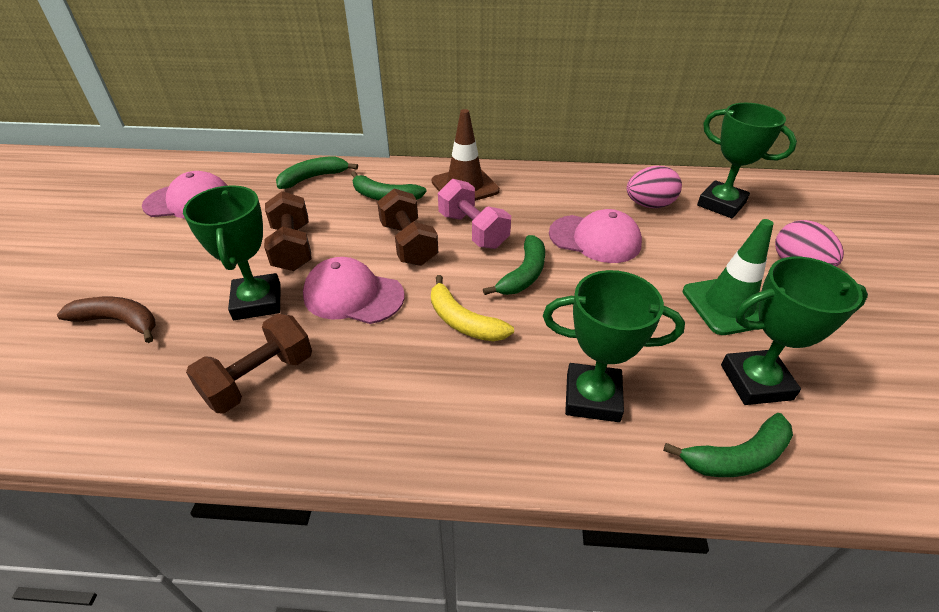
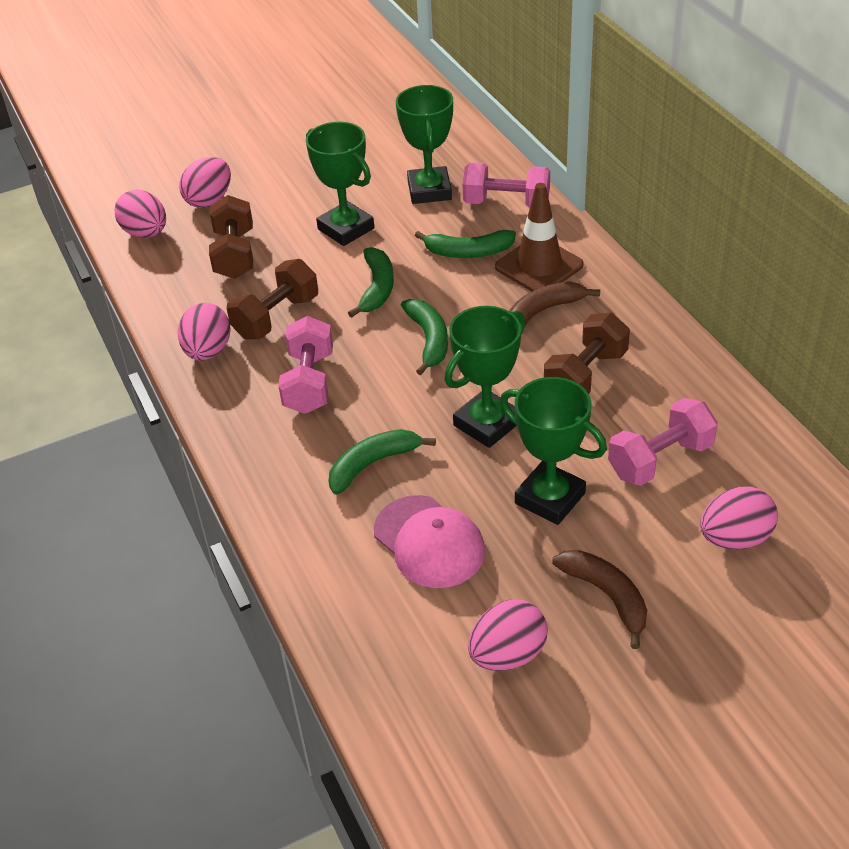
brown banana: [57,297,156,343] = 1 -> [509,282,600,327] [552,550,647,649] = 2
green traffic cone: [683,219,773,335] = 1 -> none = 0
pink cap: [142,171,228,219] [303,257,404,324] [549,209,642,263] = 3 -> [374,495,485,588] = 1
pink dumbbell: [438,179,511,249] = 1 -> [278,316,333,414] [462,162,550,208] [608,398,718,486] = 3
pink egg: [627,166,682,208] [775,220,844,267] = 2 -> [115,190,166,238] [178,303,231,361] [179,157,231,208] [468,599,548,671] [700,486,778,550] = 5
yellow banana: [431,275,514,341] = 1 -> none = 0

